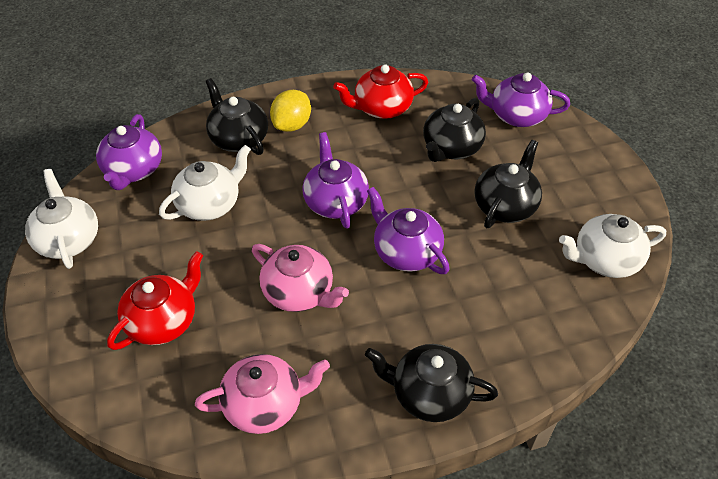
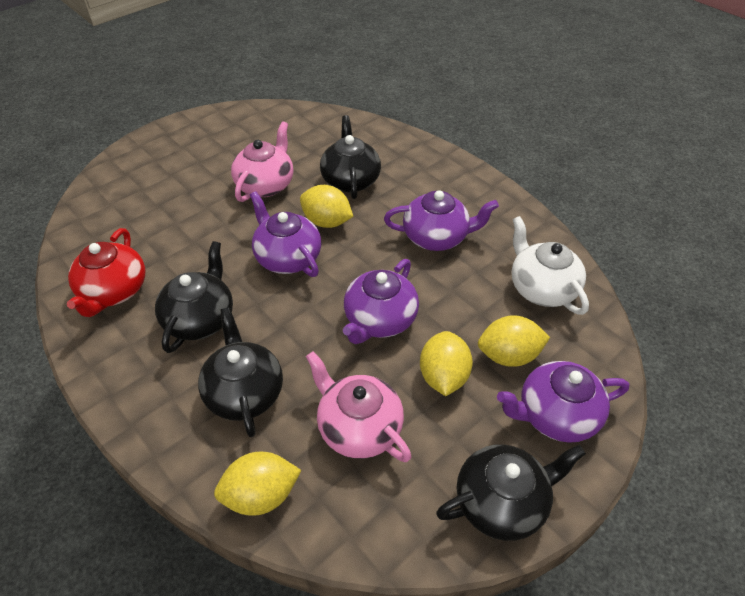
red teapot: [107,251,203,350] [333,64,428,119] = 2 -> [67,228,145,317] = 1
white teapot: [25,169,98,269] [159,145,251,221] [559,214,666,278] = 3 -> [511,216,589,315] = 1
yellow lemon: [270,90,311,132] = 1 -> [214,452,301,516] [300,185,354,228] [420,331,473,396] [478,315,550,367] = 4

